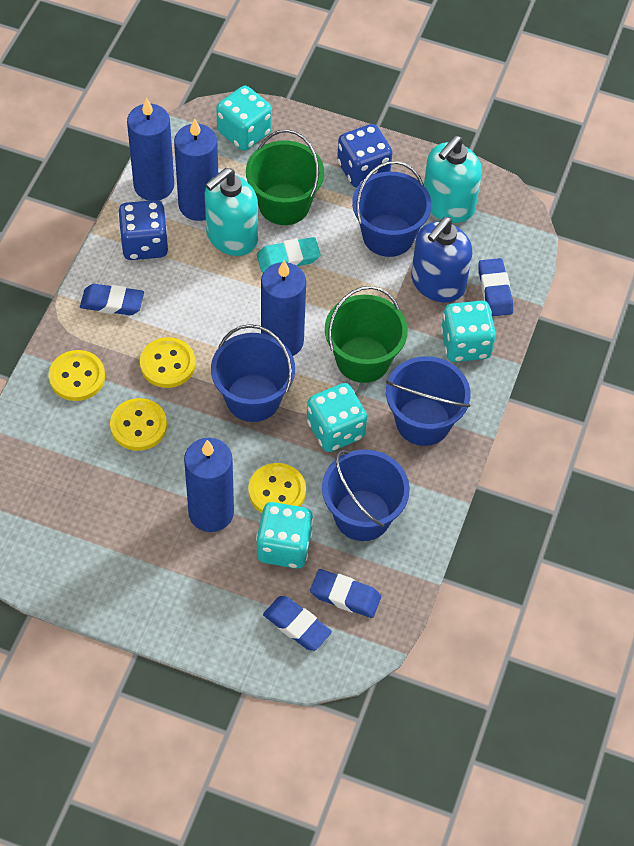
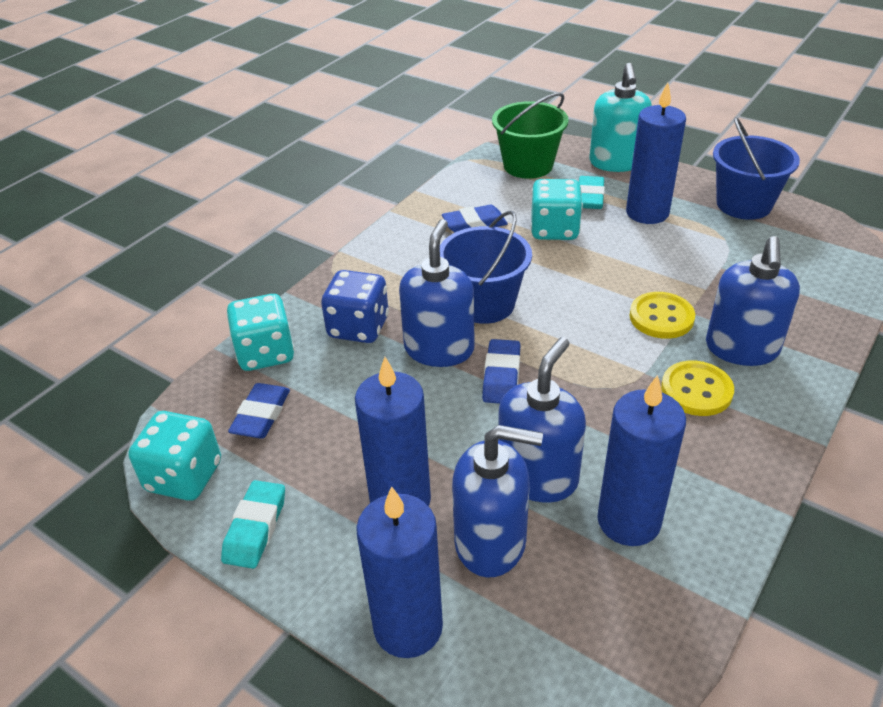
blue bucket: [211,324,295,422] [322,449,410,541] [352,161,432,257] [386,356,471,446] = 4 -> [440,211,532,324] [713,117,800,220] = 2
blue dice: [118,200,168,260] [337,124,392,188] = 2 -> [321,270,389,343] = 1
blue eraser: [80,284,144,315] [263,596,332,651] [310,569,381,618] [478,258,513,316] = 4 -> [228,383,290,439] [442,205,508,233] [482,339,520,404] = 3
blue soap dispenser: [411,217,472,302] = 1 -> [399,219,474,367] [452,425,543,577] [498,337,586,503] [706,236,800,366] = 4
green bucket: [246,129,324,225] [325,286,408,383] = 2 -> [492,93,569,179] = 1
turquoise dice: [216,86,272,151] [256,502,313,569] [307,383,367,452] [441,301,496,362] = 4 -> [128,411,221,501] [226,294,295,371] [530,179,583,240] = 3
turquoise eraser: [257,237,320,273] = 1 -> [221,480,285,569] [579,176,605,209] = 2
turquoise soap dispenser: [205,168,258,256] [424,136,482,223] = 2 -> [589,63,652,172] = 1
yellow button: [49,350,105,401] [110,398,167,451] [140,337,195,388] [248,463,306,513] = 4 -> [630,292,695,339] [661,361,734,416] = 2

